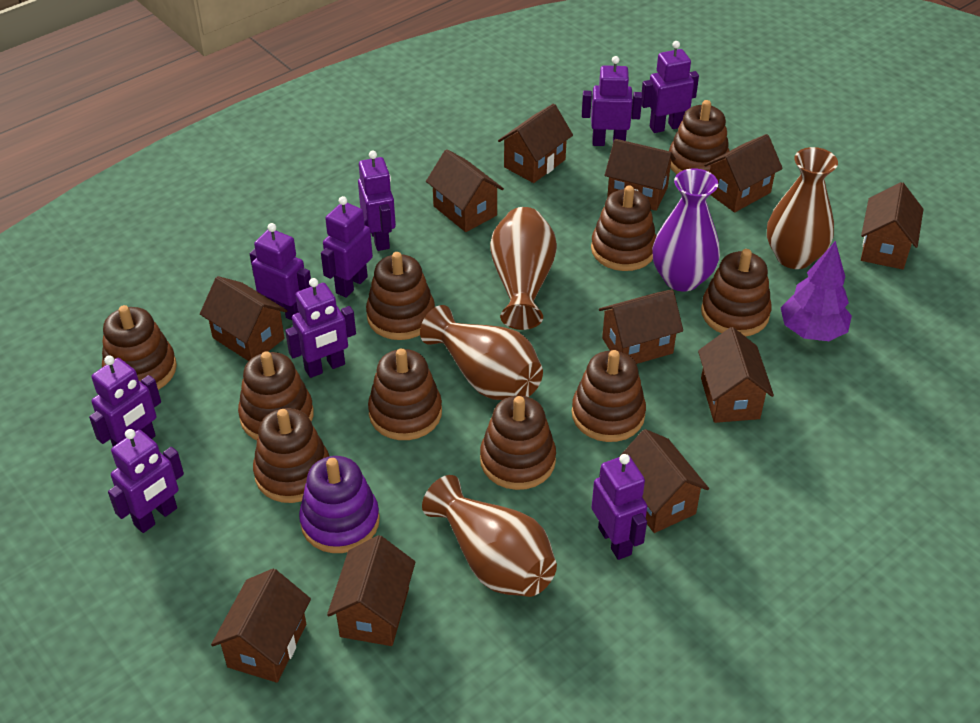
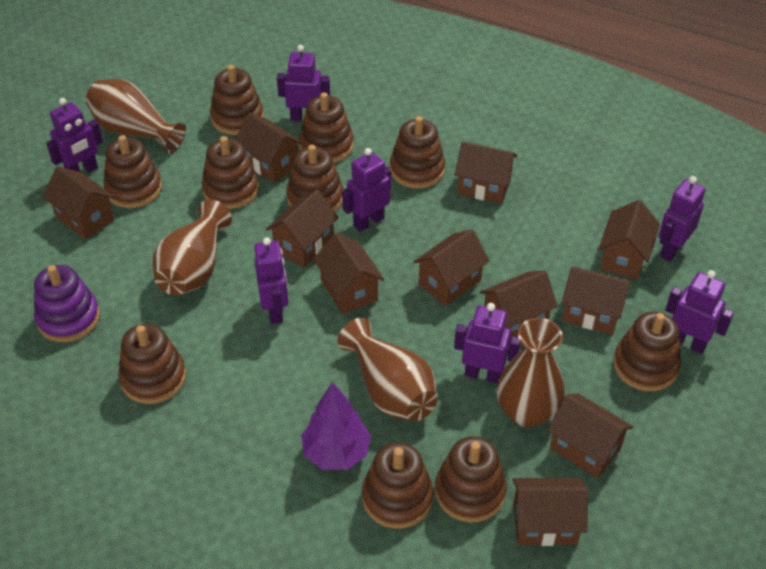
purple robot: [89,355,161,446] [108,429,184,533] [250,223,311,320] [285,278,356,378] [321,196,373,298] [358,151,396,251] [582,56,642,146] [592,454,647,560] [642,41,699,133] = 9 -> [46,98,103,172] [254,237,288,324] [277,45,330,121] [342,148,391,232] [454,303,520,383] [658,176,706,261] [665,270,734,354] = 7
purple vase: [652,168,720,292] = 1 -> none = 0

